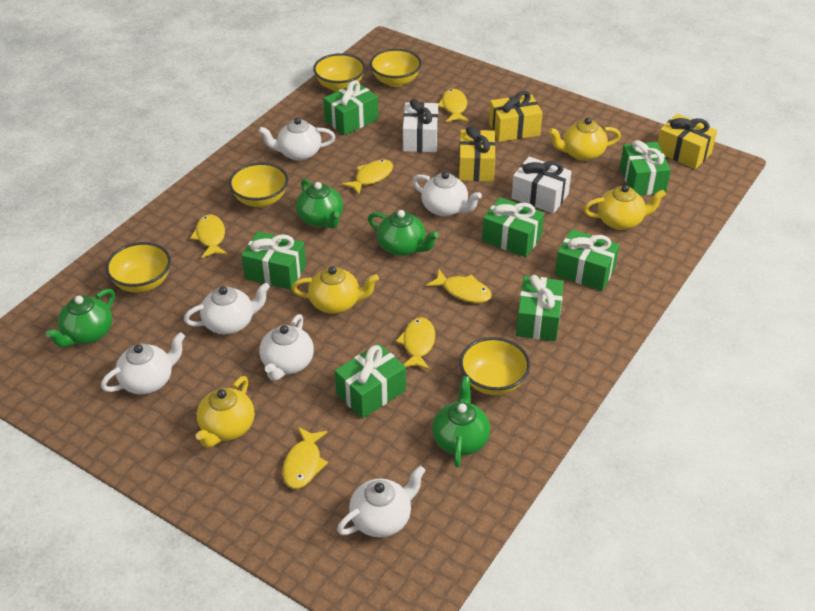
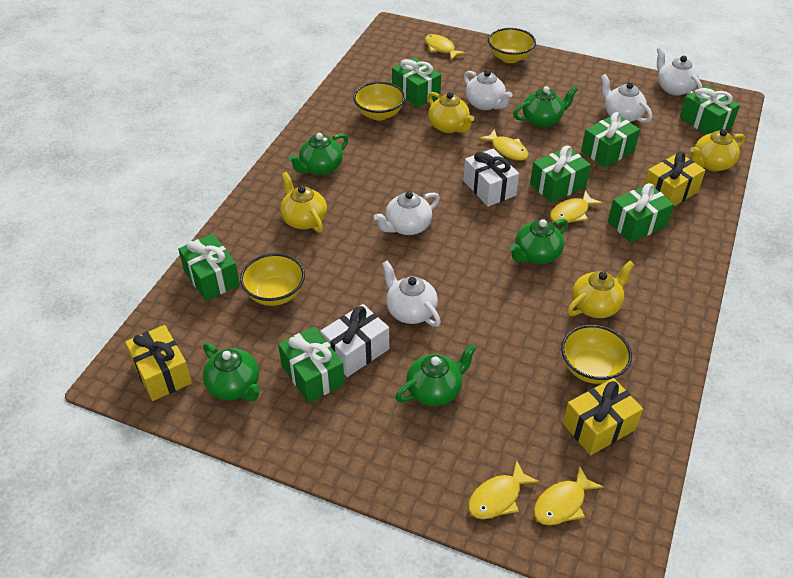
green teapot: [46,289,115,347] [296,179,343,229] [368,210,439,256] [432,376,490,467] = 4 -> [203,343,260,401] [288,133,348,175] [395,344,477,406] [509,219,568,264] [513,86,578,127] = 5
white teapot: [101,332,185,394] [184,283,270,334] [258,117,335,161] [259,314,314,381] [337,466,426,537] [412,171,482,217] = 6 -> [374,191,440,235] [382,261,441,327] [464,70,513,110] [601,74,652,123] [657,47,702,96] = 5
yellow bowl: [106,242,171,293] [229,163,288,207] [313,53,366,92] [370,49,422,87] [460,337,530,395] = 5 -> [240,253,305,306] [353,82,405,121] [488,28,536,63] [561,325,632,384] = 4
yellow fish: [190,214,228,258] [282,427,328,489] [341,160,393,195] [396,317,435,370] [426,270,492,303] [438,89,469,122] = 6 -> [425,34,466,61] [468,460,539,519] [479,129,529,161] [534,465,604,525] [550,190,603,223] = 5

